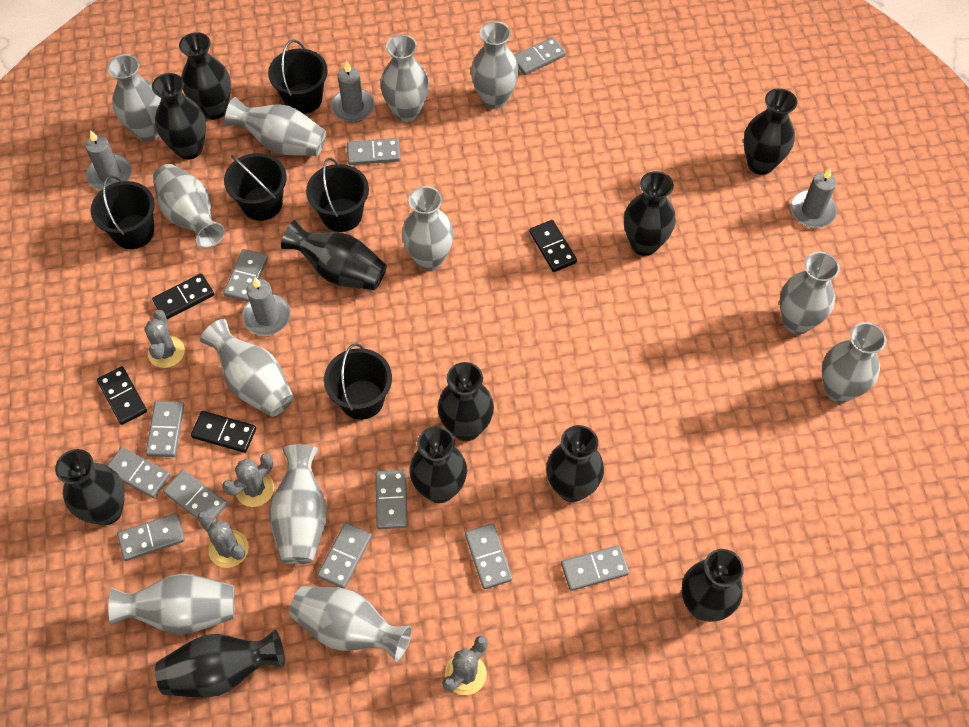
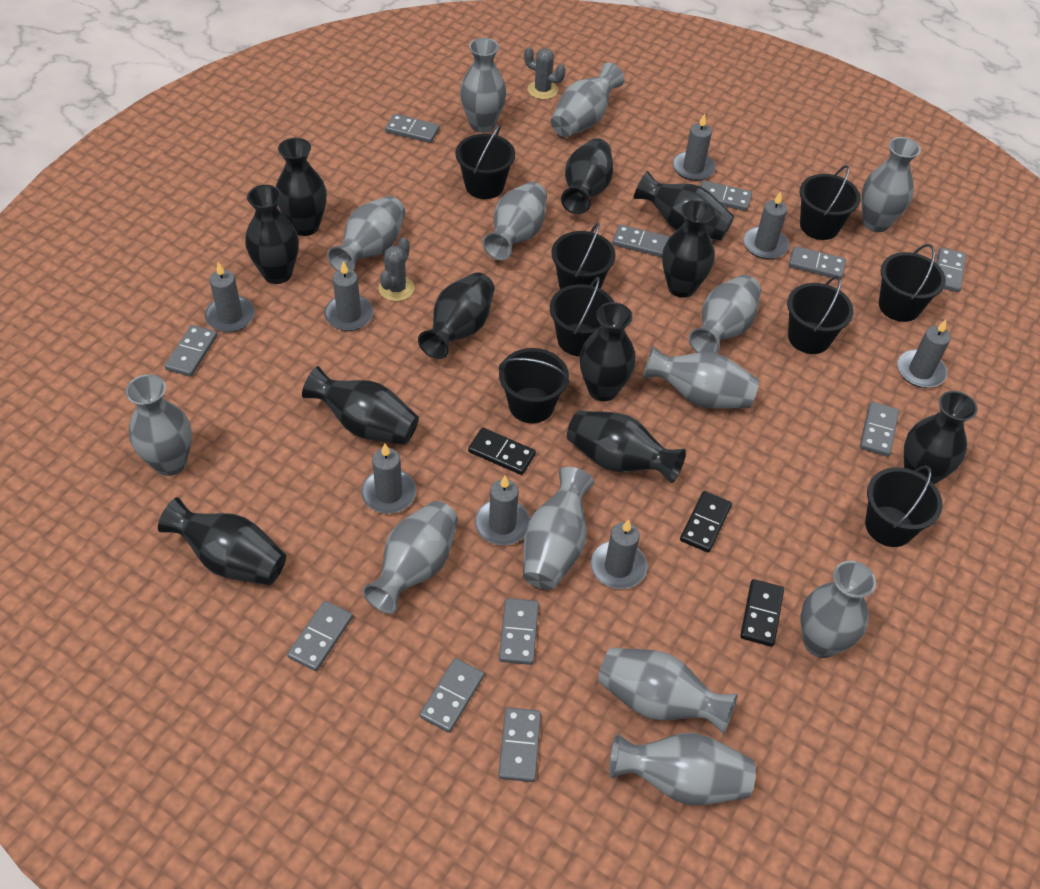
black bucket: [91,175,155,249] [224,153,287,221] [268,40,328,114] [306,158,369,232] [324,343,392,420] = 5 -> [455,125,515,199] [498,348,569,423] [550,277,614,356] [552,222,616,289] [787,276,854,354] [799,165,861,240] [865,465,943,547] [879,244,946,322] = 8
black domino: [97,366,147,425] [152,273,214,319] [191,411,256,453] [529,220,577,272] = 4 -> [468,428,536,475] [680,491,732,553] [740,579,784,647] = 3
grey cactus: [144,310,185,368] [197,511,249,568] [222,453,274,507] [442,636,488,695] = 4 -> [378,238,415,301] [524,47,565,100] = 2
grey candle: [85,130,132,190] [242,278,291,335] [331,61,375,122] [791,168,837,228] = 4 -> [205,262,255,333] [324,261,374,331] [361,444,416,514] [475,475,530,545] [591,519,647,589] [673,114,716,181] [743,191,789,259] [897,320,951,388] = 8
grey vase: [108,54,161,141] [109,574,234,635] [153,164,225,248] [200,319,294,417] [225,97,326,156] [269,444,327,564] [289,586,412,662] [380,35,429,122] [402,186,454,271] [471,21,519,109] [779,252,840,334] [822,322,886,403] = 12 -> [126,374,192,476] [327,196,405,271] [363,501,458,614] [460,38,506,133] [483,182,547,260] [523,467,594,590] [551,62,625,138] [598,648,738,734] [609,733,756,805] [643,346,759,409] [689,275,761,353] [800,561,876,658] [862,137,921,232] = 13

